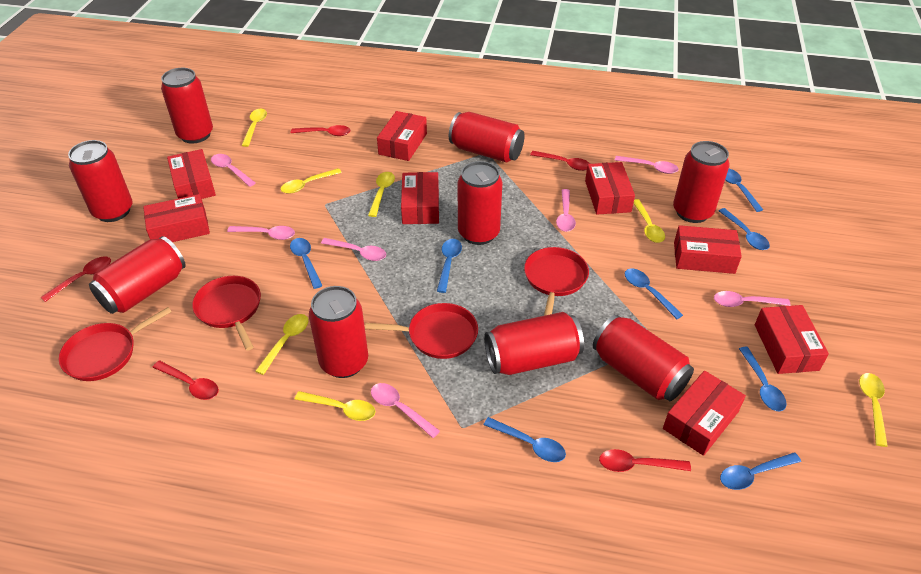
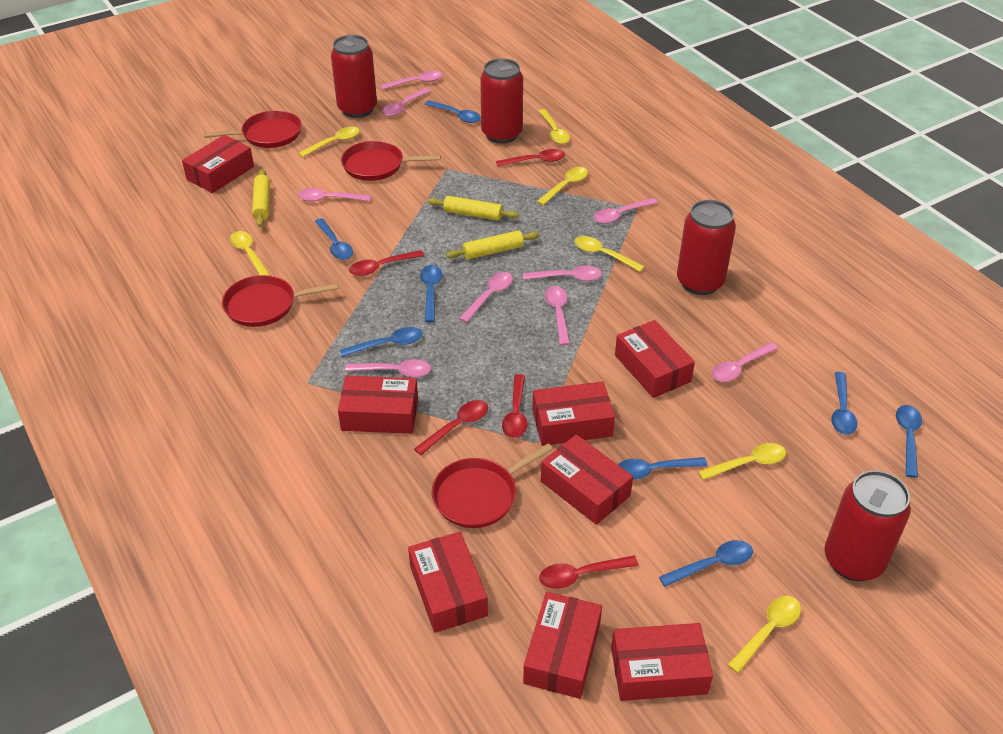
pink spoon: [211,154,256,187] [227,226,295,240] [321,238,386,261] [371,383,440,438] [556,189,576,232] [615,156,679,174] [714,291,791,307] = 7 -> [298,188,371,202] [345,359,431,377] [380,71,442,90] [382,88,430,116] [459,272,513,323] [523,266,602,281] [545,286,570,346] [594,198,658,224] [712,342,778,382] = 9
red can: [68,140,132,222] [89,236,186,314] [161,68,213,144] [309,286,368,378] [449,112,525,162] [458,161,503,245] [484,312,584,375] [593,315,694,401] [673,141,729,223] = 9 -> [331,35,377,118] [480,58,523,144] [677,200,736,295] [825,470,911,581] = 4
yellow rolling pin: none = 0 -> [252,169,270,227] [428,196,519,221] [446,230,539,259] = 3

